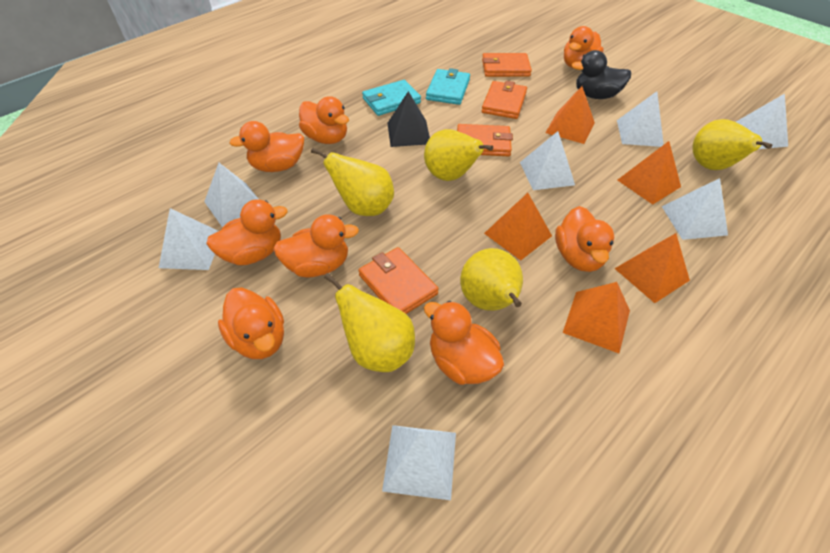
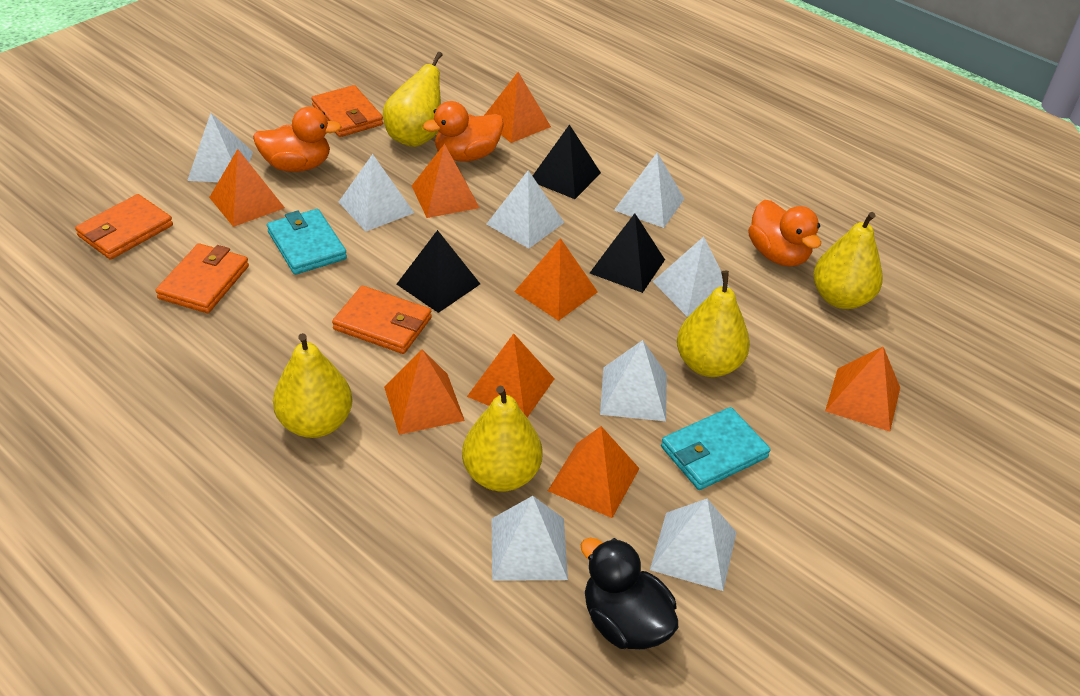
black pyramid: [387,91,430,147] = 1 -> [397,230,480,313] [533,124,601,199] [590,214,665,293] = 3
orange duck: [206,199,288,265] [218,287,284,359] [229,121,304,172] [273,214,359,278] [299,96,349,144] [424,301,504,385] [555,206,614,272] [564,26,604,69] = 8 -> [253,107,342,172] [423,101,504,162] [748,200,821,267] = 3
orange pyramid: [484,193,552,260] [545,86,595,144] [563,282,630,353] [615,233,690,303] [618,141,681,205] = 5 -> [209,149,285,227] [384,349,465,435] [412,144,479,218] [467,333,555,417] [484,72,551,143] [514,238,598,321] [548,426,640,518] [825,347,900,432] = 8
white pyramid: [159,208,218,270] [204,163,259,227] [382,425,456,500] [520,131,575,190] [617,91,664,147] [662,178,728,240] [736,94,788,149] = 7 -> [187,113,253,182] [339,154,414,232] [487,170,565,248] [492,496,568,581] [600,340,667,421] [614,152,684,228] [650,499,737,591] [652,237,729,317] = 8

